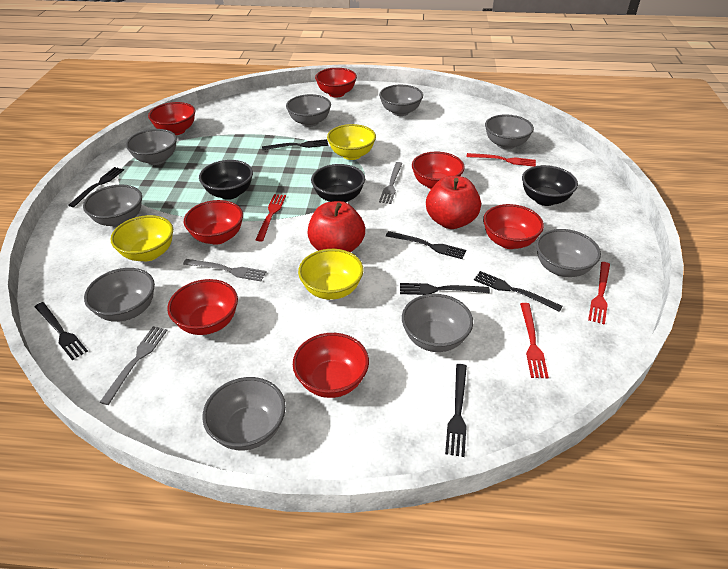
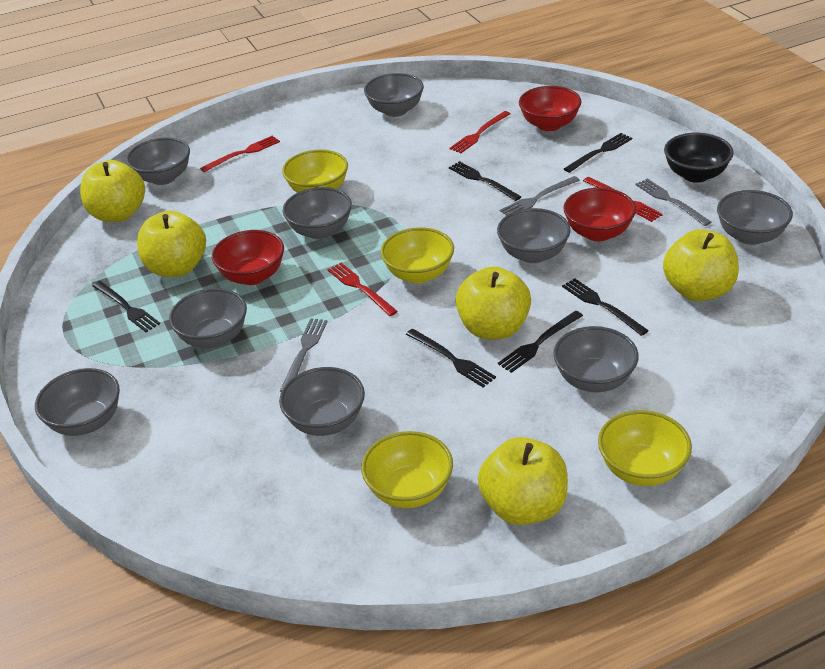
black bowl: [199,160,253,200] [311,164,365,202] [522,165,578,206] = 3 -> [664,133,734,183] = 1
black fork: [35,302,88,360] [68,167,124,207] [262,139,329,150] [386,231,466,259] [400,283,490,295] [445,364,467,457] [474,271,562,312] = 7 -> [93,281,160,332] [406,329,496,387] [449,161,521,201] [498,311,583,373] [562,278,649,336] [564,133,632,173] = 6
red apple: [307,201,365,252] [426,176,481,229] = 2 -> none = 0
red bowl: [148,102,195,135] [167,279,238,335] [184,200,243,245] [293,333,369,398] [315,68,357,98] [412,152,465,189] [483,204,544,249] = 7 -> [212,230,284,285] [519,86,581,131] [564,188,636,241] = 3
yellow apple: none = 0 -> [80,160,145,222] [137,211,206,277] [456,266,531,340] [478,437,568,525] [663,229,739,301] = 5
yellow bowl: [110,215,173,261] [298,249,364,300] [327,124,376,160] = 3 -> [282,149,348,193] [361,431,453,508] [380,227,454,283] [598,410,692,486] = 4

